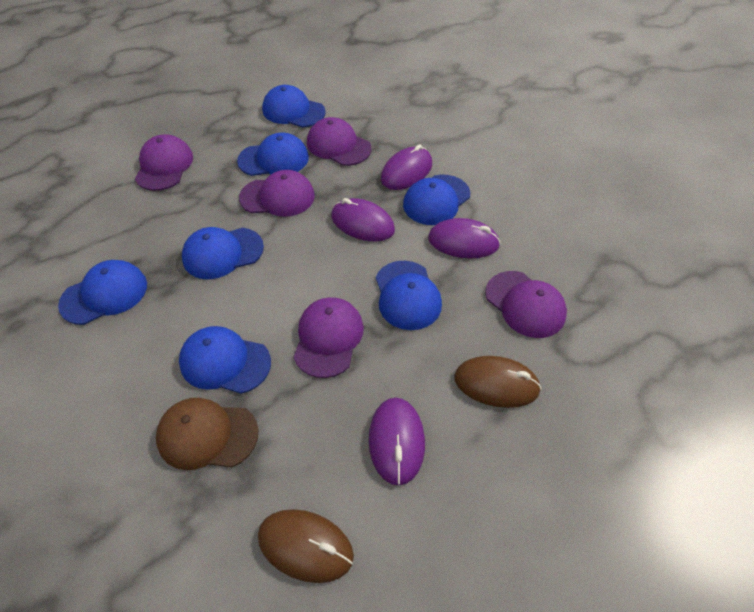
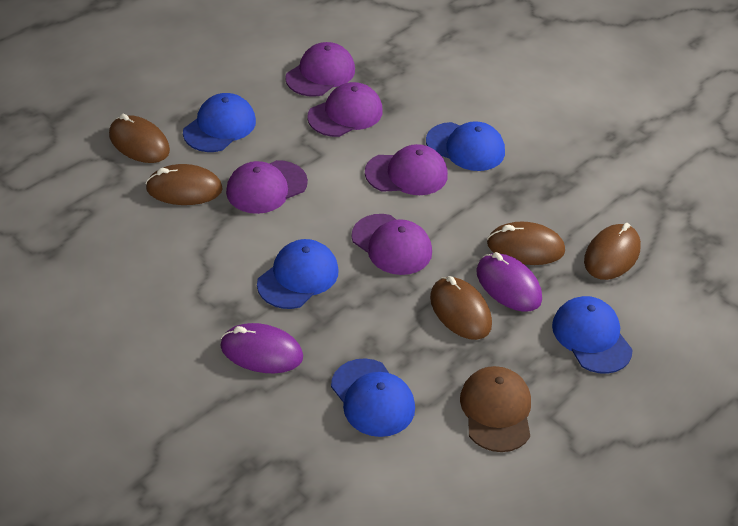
blue cap: [58,260,147,325] [179,326,271,394] [182,227,264,279] [237,133,309,176] [262,85,326,128] [376,261,442,330] [403,175,470,225] = 7 -> [183,93,256,152] [257,239,339,309] [331,358,415,437] [426,121,505,171] [552,296,633,374] = 5
brown mouse: [258,509,354,583] [454,356,541,408] = 2 -> [109,114,170,163] [145,164,223,205] [430,276,492,340] [487,222,565,265] [584,223,641,280] = 5
purple mouse: [331,198,395,242] [369,397,425,485] [381,144,432,190] [428,218,500,259] = 4 -> [220,323,303,373] [476,252,542,312] = 2

